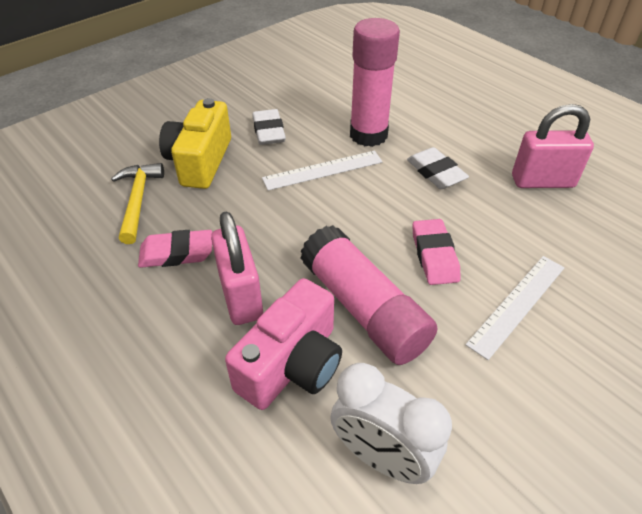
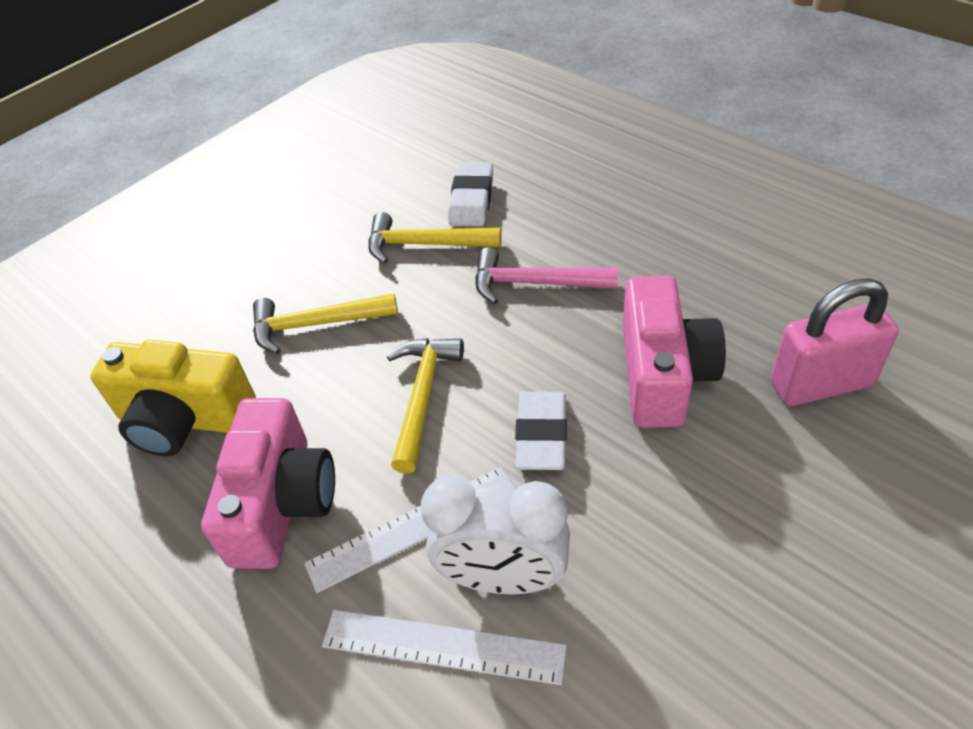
pink camera: [225,278,342,410] = 1 -> [201,398,335,569] [623,276,726,428] = 2
pink eraser: [138,230,212,268] [413,219,461,285] = 2 -> none = 0
pink glue stick: [300,225,438,365] [350,18,400,147] = 2 -> none = 0
pink hammer: none = 0 -> [475,248,618,304] = 1
pink padlock: [211,211,263,325] [512,104,594,188] = 2 -> [771,278,899,406] = 1
yellow hammer: [111,163,164,244] = 1 -> [253,293,398,354] [368,212,502,263] [387,338,464,474] = 3

